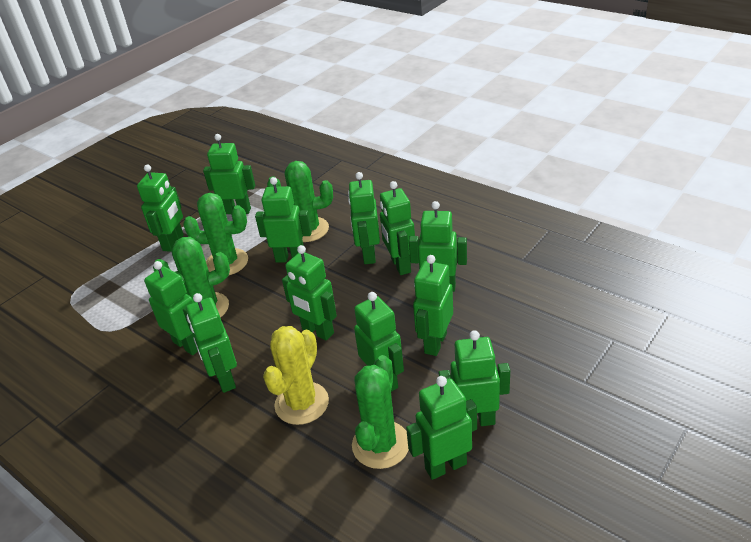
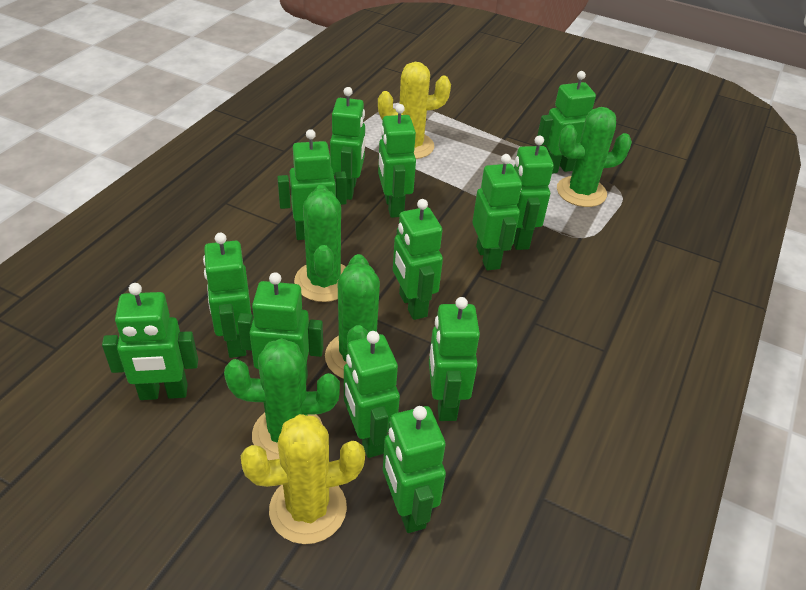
yellow cactus: [263,326,329,425] = 1 -> [241,414,365,544] [378,62,451,159] = 2

